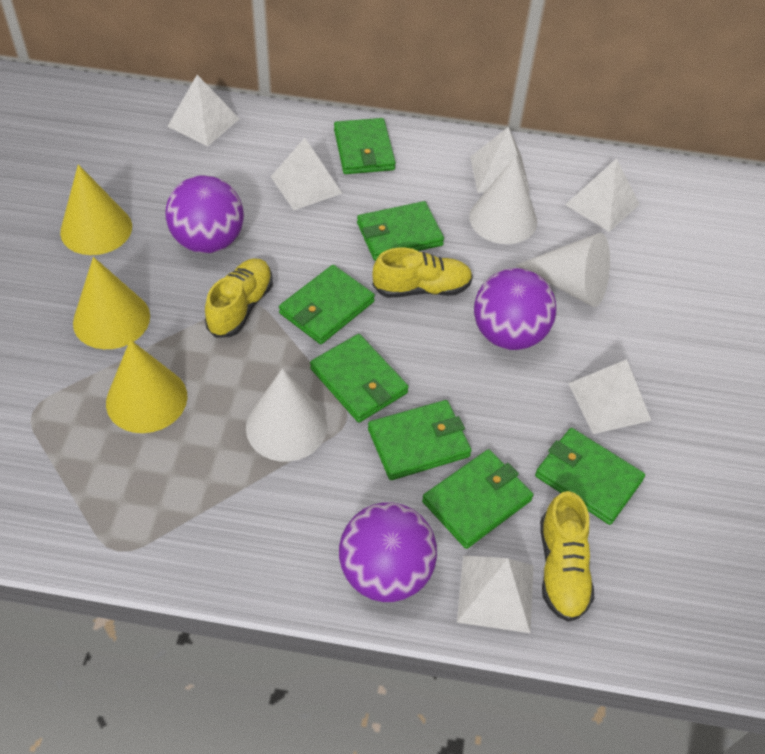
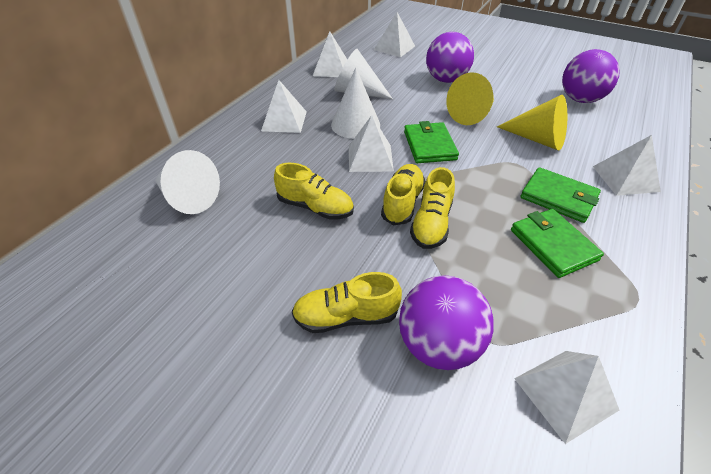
green wallet: [279,265,375,344] [310,334,409,423] [334,118,396,174] [357,201,444,261] [368,400,472,480] [422,449,533,549] [535,428,645,525] = 7 -> [404,121,459,163] [511,209,604,278] [520,167,601,223] = 3
yellow cone: [60,164,132,255] [73,257,150,349] [106,340,187,433] = 3 -> [446,72,494,125] [497,95,567,151] = 2
yellow shoe: [205,258,273,338] [373,248,473,298] [540,491,595,622] = 3 -> [274,163,354,220] [292,272,402,333] [381,164,425,225] [410,167,455,249] = 4

